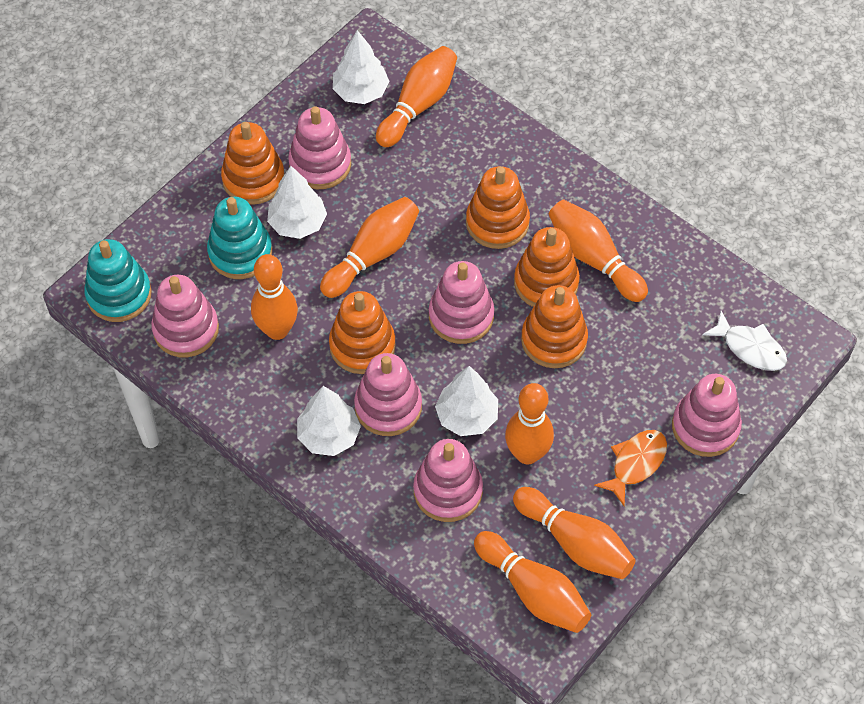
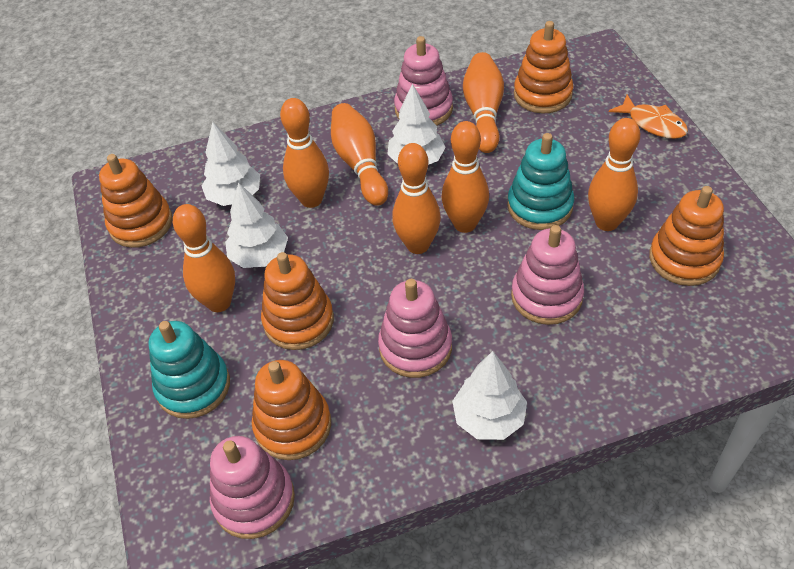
pink stacking toy: [151,275,219,357] [288,106,351,189] [354,353,422,436] [413,439,483,522] [429,261,494,344] [672,374,742,457] = 6 -> [210,436,295,539] [378,279,452,378] [394,36,453,125] [511,225,584,325] = 4
white fish: [702,311,787,371] = 1 -> none = 0

